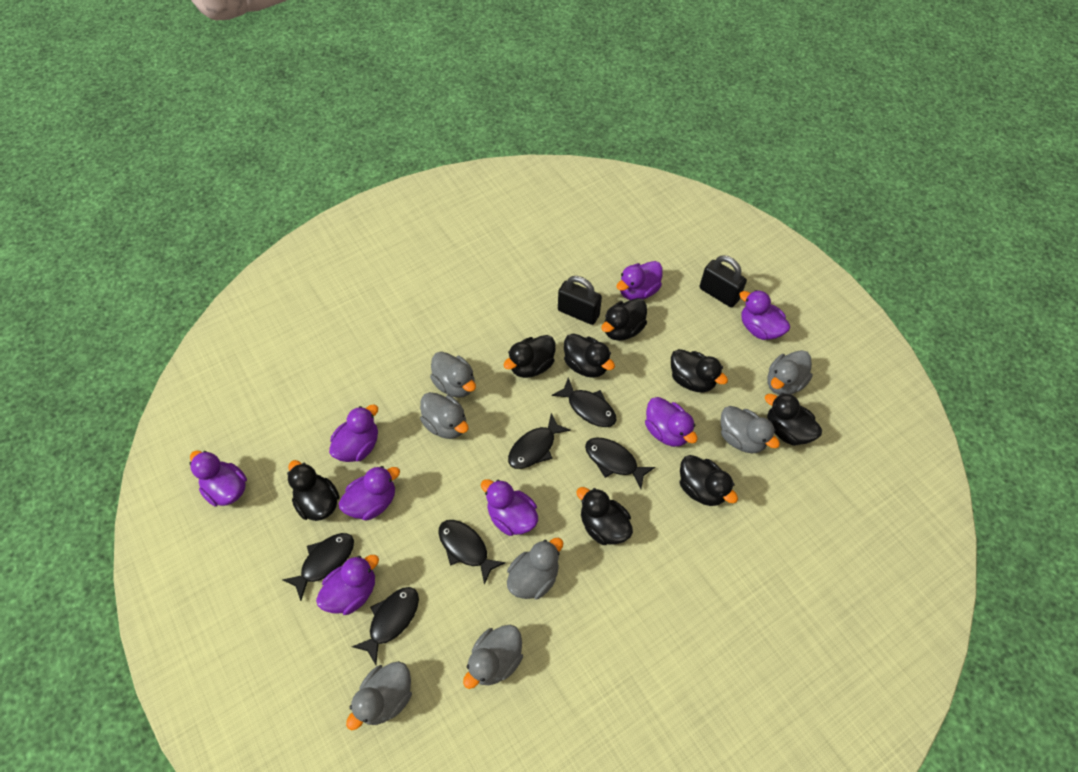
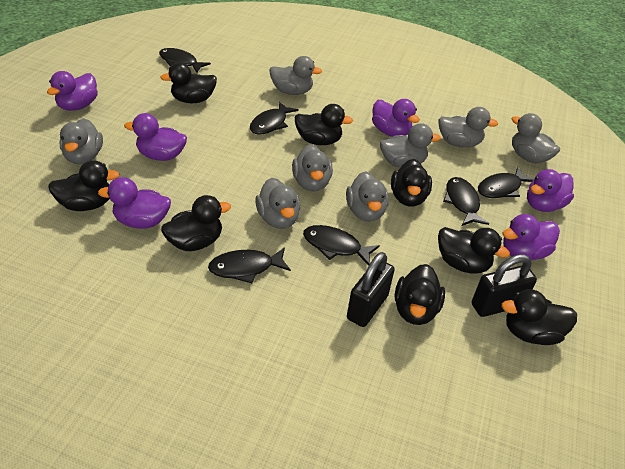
grey duck: [346,661,412,730] [420,392,469,439] [430,352,476,398] [463,625,523,689] [507,538,563,599] [721,406,780,454] [768,350,813,395] = 7 -> [59,118,103,164] [255,178,300,229] [270,56,322,95] [292,144,333,192] [346,171,389,222] [380,123,441,167] [438,107,498,147] [512,113,560,163] = 8
purple duck: [189,451,247,507] [316,555,379,615] [329,404,378,462] [339,466,400,521] [481,479,538,536] [616,261,663,300] [645,397,698,447] [739,290,790,340] = 8 -> [47,71,98,111] [98,177,171,229] [124,113,187,161] [372,99,420,137] [502,214,560,260] [527,169,574,212] = 6

